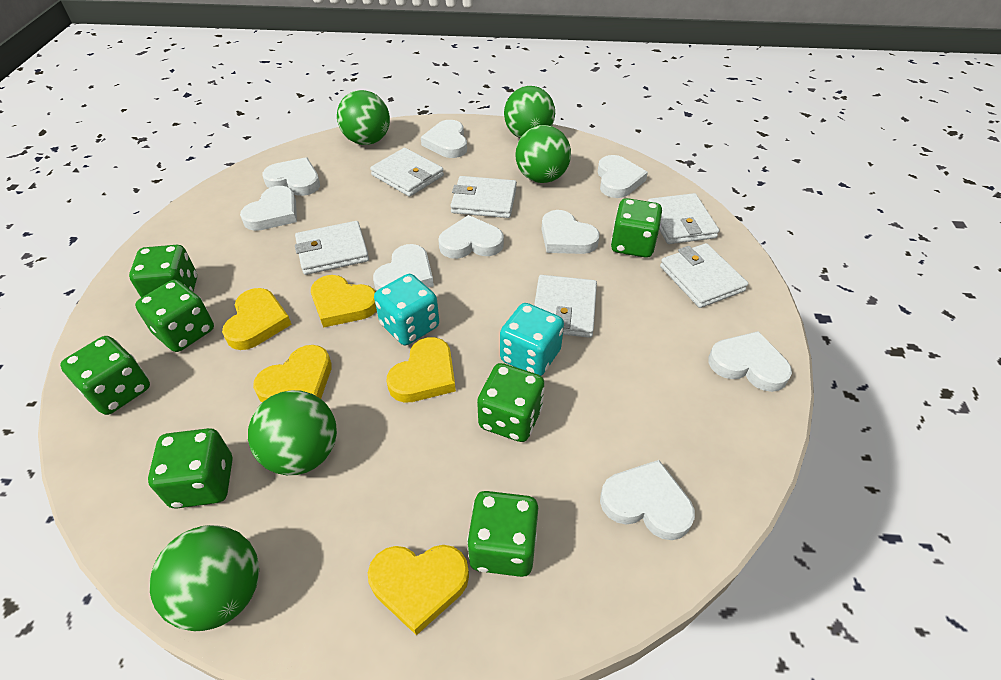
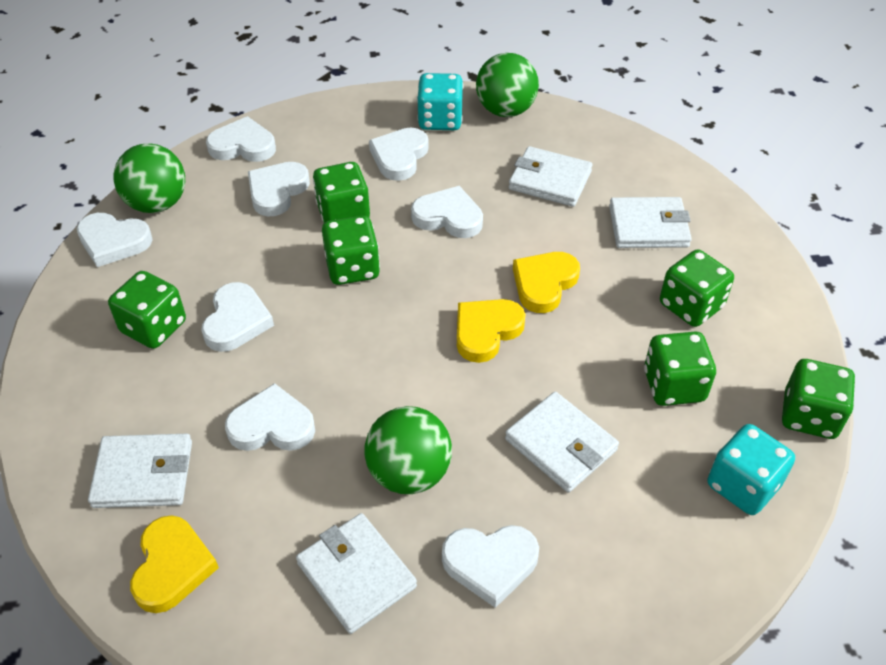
green ball: [149,525,259,631] [248,390,337,475] [337,90,390,145] [504,86,555,138] [516,125,571,183] = 5 -> [114,143,185,213] [364,406,452,494] [476,53,539,117] = 3
green dice: [60,336,150,415] [129,245,197,298] [135,280,214,352] [148,428,233,509] [467,491,538,577] [477,363,545,442] [611,198,662,258] = 7 -> [108,271,186,349] [313,162,370,223] [322,216,380,285] [644,331,716,406] [660,249,734,327] [782,359,855,439] = 6
white heart: [240,186,297,231] [262,157,320,196] [373,244,434,290] [421,120,467,158] [438,215,504,259] [542,210,600,254] [598,155,648,198] [600,460,695,540] [708,331,792,392] = 9 -> [77,213,153,267] [201,282,274,352] [206,116,276,162] [225,383,315,451] [248,162,310,216] [369,128,429,181] [411,186,483,238] [442,525,539,608] = 8
white wallet: [295,221,369,275] [370,148,444,197] [450,176,517,218] [534,275,597,338] [648,193,719,244] [660,243,748,308] = 6 -> [88,434,192,508] [296,513,417,634] [505,392,619,492] [509,146,593,207] [609,197,692,248] = 5
yellow heart: [222,288,292,350] [253,345,331,402] [311,275,377,328] [368,545,469,635] [386,337,456,402] = 5 -> [130,515,219,613] [457,299,526,363] [513,252,580,313] = 3

